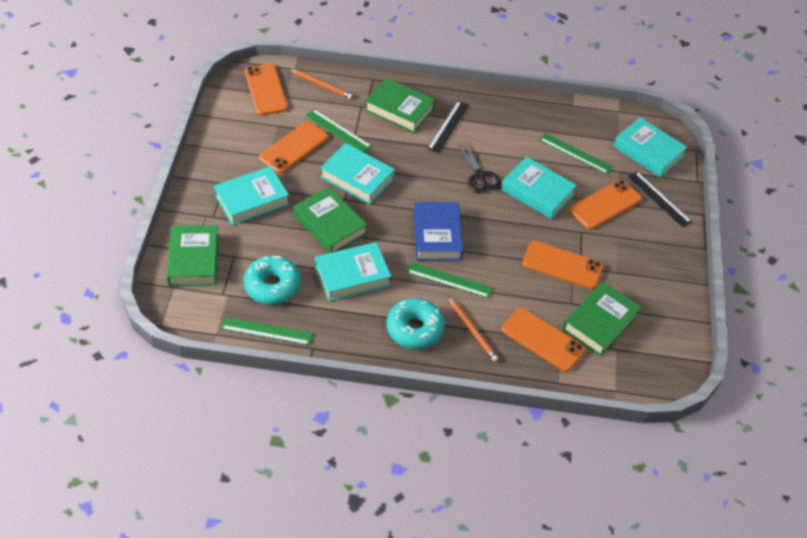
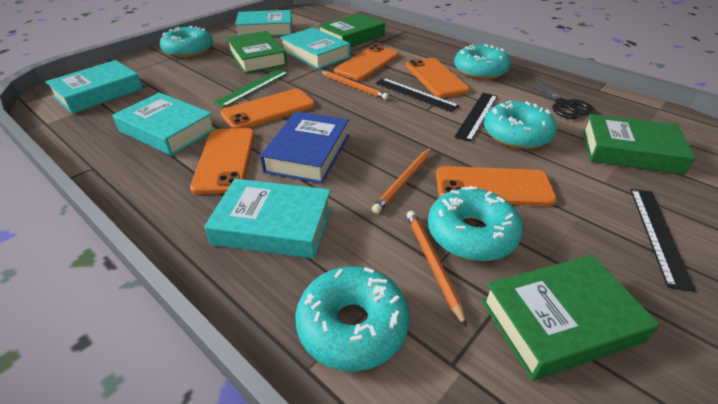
black ruler: [428,101,469,153] [628,171,692,228] = 2 -> [375,78,460,112] [454,93,497,142] [630,189,696,292] = 3
green ruler: [221,317,313,345] [306,109,372,153] [406,262,492,298] [539,133,613,174] = 4 -> [214,69,289,107] = 1
orange pencil: [289,69,353,99] [448,296,498,362] = 2 -> [320,71,389,100] [372,148,432,214] [407,211,467,328] = 3
turquoise donut: [243,256,301,305] [387,298,445,349] = 2 -> [160,26,213,58] [295,266,410,371] [428,186,523,261] [454,44,511,80] [484,101,557,149] = 5

